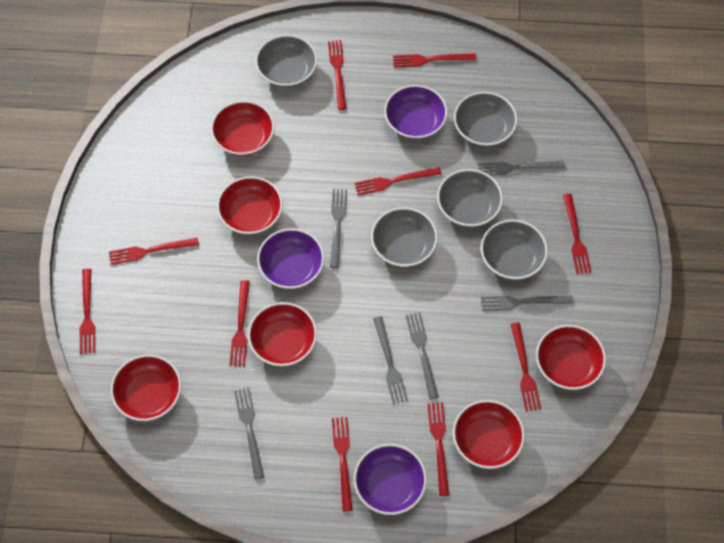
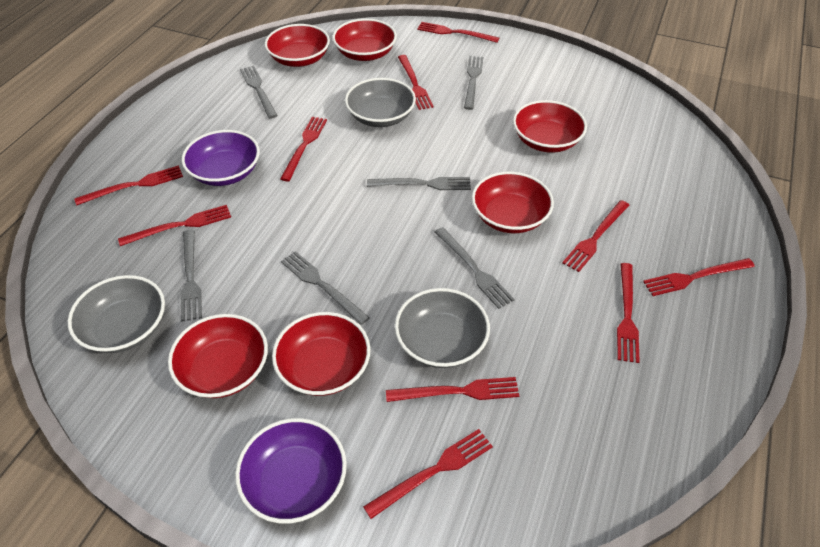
grey bowl: [255,35,317,88] [371,207,438,267] [437,169,503,227] [454,92,518,147] [481,220,548,280] = 5 -> [68,275,165,353] [345,78,416,127] [395,288,490,368] = 3
purple bowl: [257,228,324,289] [354,444,427,515] [384,85,448,139] = 3 -> [182,130,260,186] [235,418,347,524] = 2

